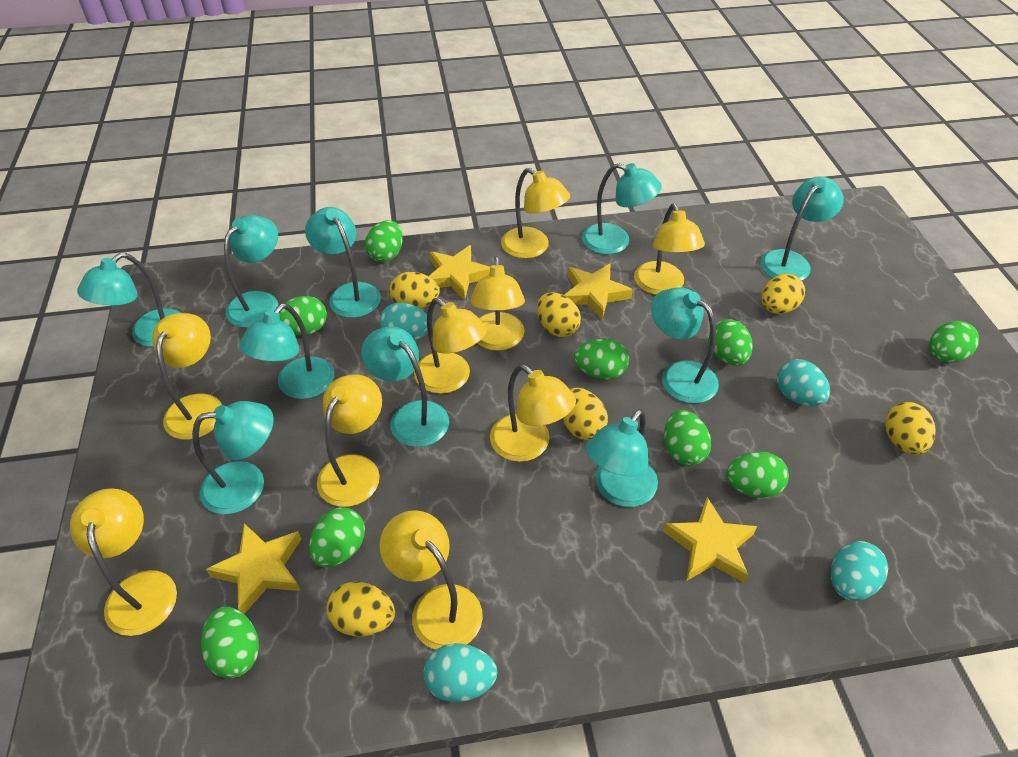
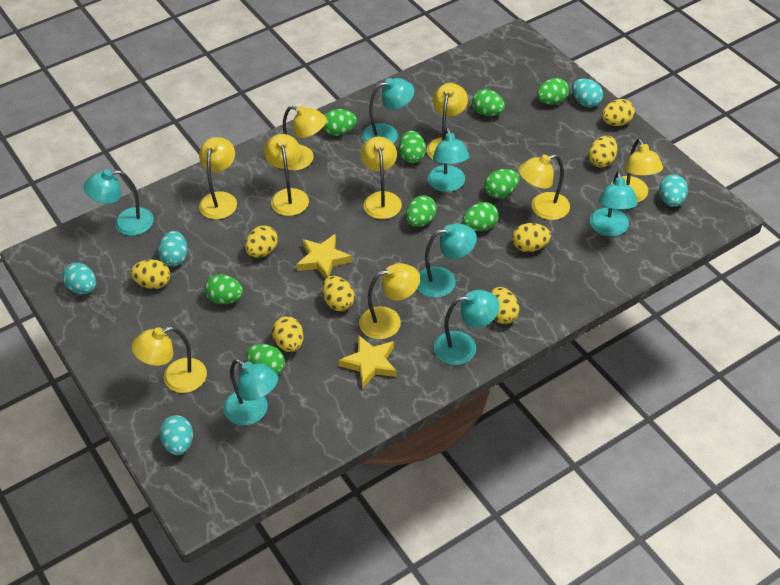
turquoise egg: [379,303,428,340] [424,644,498,702] [777,359,830,406] [831,541,888,601] = 4 -> [62,263,96,294] [158,231,188,267] [159,415,193,455] [572,79,603,108] [659,174,688,207] = 5
turquoise lamp: [77,253,182,347] [192,401,274,514] [224,215,278,328] [239,303,334,399] [305,207,381,318] [361,326,449,447] [582,163,662,254] [586,409,658,507] [651,287,719,404] [760,176,844,280] = 10 -> [84,170,154,236] [224,359,278,426] [362,78,414,144] [417,223,477,298] [428,127,470,192] [434,290,500,365] [590,171,638,236] = 7
yellow egg: [327,581,395,637] [389,272,440,308] [537,292,581,337] [563,388,608,440] [761,274,805,314] [885,402,936,455] = 6 -> [130,259,170,289] [245,225,278,258] [272,316,304,352] [322,276,354,311] [491,287,519,324] [512,223,551,252] [588,136,617,167] [602,99,635,126] = 8
yellow star: [206,524,301,614] [429,245,490,300] [564,263,633,319] [663,497,757,583] = 4 -> [296,234,352,279] [339,335,397,389] = 2

